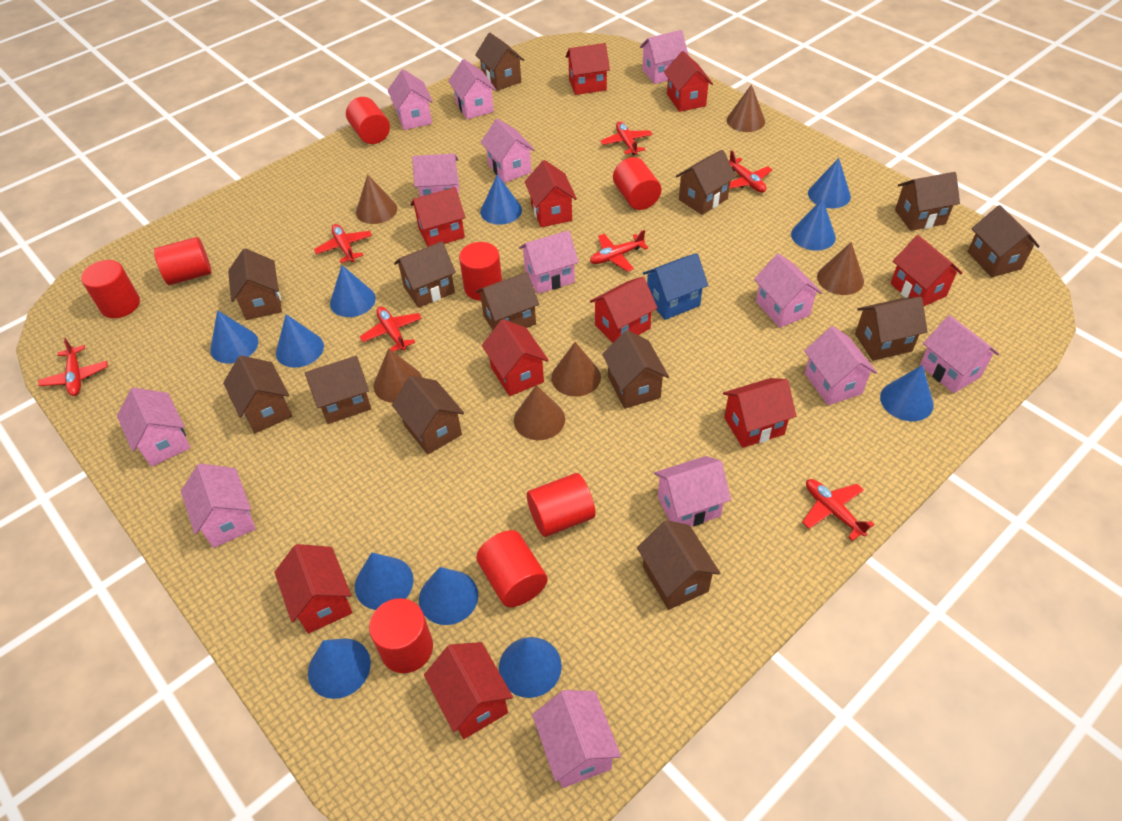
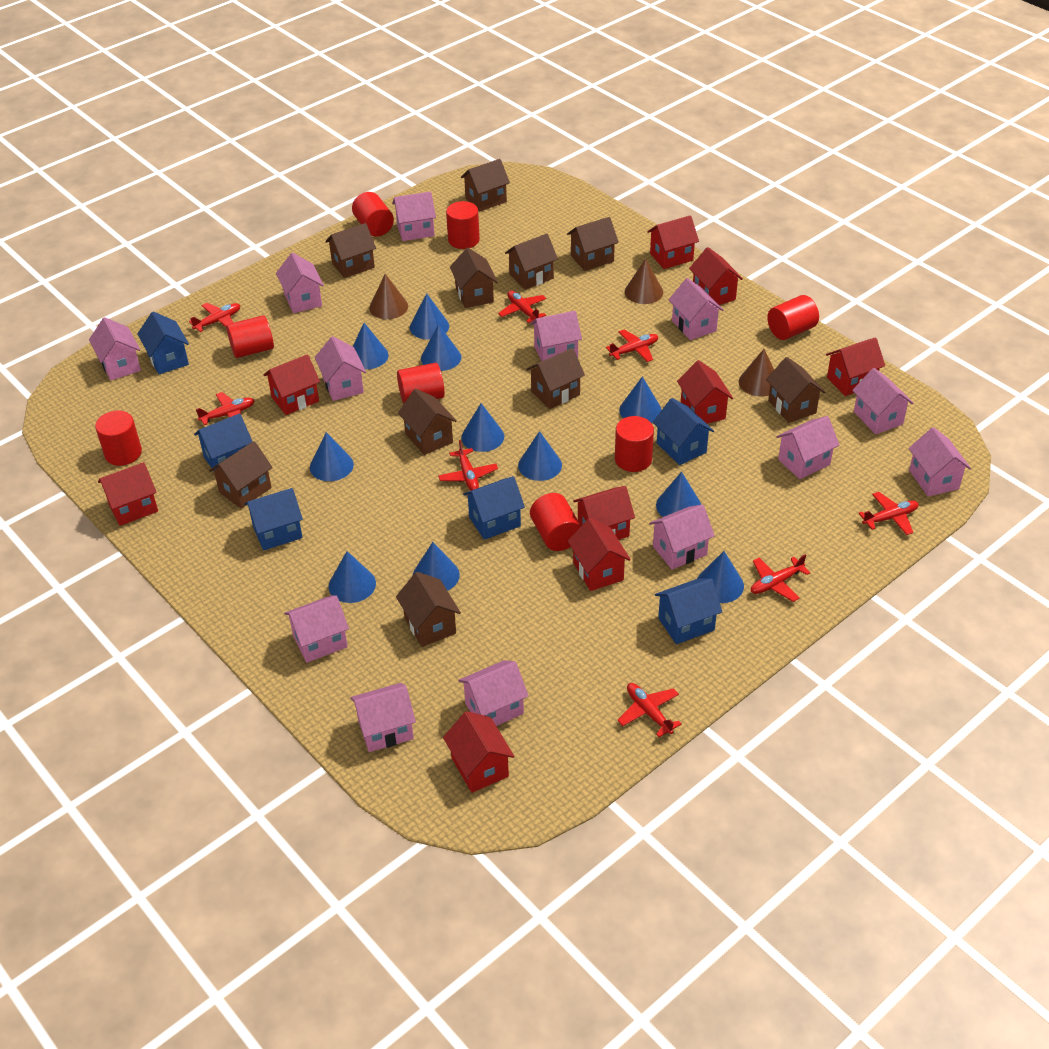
blue house: [643,253,708,320] = 1 -> [137,312,189,374] [194,414,253,471] [244,488,303,550] [463,476,525,540] [653,398,714,465] [655,578,722,644] = 6
brown cone: [356,174,397,224] [374,348,422,403] [514,385,565,440] [551,342,601,397] [727,84,765,132] [817,242,864,295] = 6 -> [369,274,408,319] [625,258,663,304] [739,349,774,397] = 3
brown house: [223,355,292,433] [228,248,282,320] [305,356,371,424] [392,376,464,455] [394,241,456,308] [475,33,524,91] [476,272,539,330] [602,330,669,409] [637,520,720,610] [676,150,736,215] [855,297,927,361] [895,172,960,231] [968,205,1040,277] = 13 -> [209,441,273,509] [325,223,376,278] [396,572,461,647] [398,389,457,455] [450,248,498,308] [461,159,510,212] [505,234,558,290] [526,348,585,409] [567,217,619,271] [766,357,825,423] = 10
red house: [274,544,352,634] [410,187,465,247] [424,642,513,739] [482,319,549,396] [525,160,577,227] [566,43,610,95] [590,277,658,343] [664,51,713,112] [723,378,796,448] [891,235,962,306] = 10 -> [98,462,158,526] [263,354,320,415] [443,711,515,793] [568,518,631,591] [573,486,635,540] [647,215,699,269] [677,360,733,424] [689,247,743,305] [826,337,885,396] = 9
red plane: [38,338,108,396] [314,224,372,263] [360,307,422,352] [590,230,648,272] [600,121,653,155] [729,150,772,193] [802,479,875,541] = 7 -> [189,303,240,332] [196,392,255,425] [438,440,498,491] [498,291,547,323] [606,330,658,362] [617,683,682,737] [751,554,810,602] [859,492,919,535] = 8

